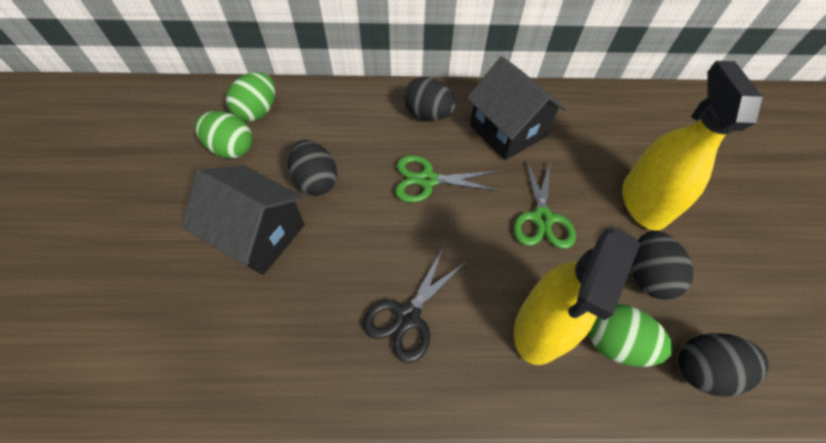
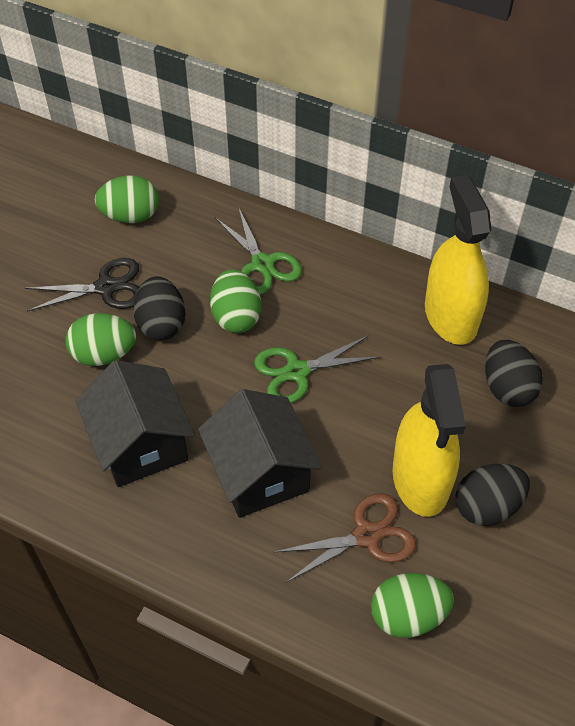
black egg: [288,140,337,196] [404,77,455,121] [631,231,693,300] [678,333,769,397] = 4 -> [133,276,185,341] [455,463,530,526] [485,340,543,407] = 3
brown scissors: none = 0 -> [274,493,416,583] = 1
green egg: [195,111,253,158] [226,72,275,122] [589,304,673,367] = 3 -> [65,313,136,366] [94,175,159,223] [210,269,262,333] [371,573,454,638] = 4

